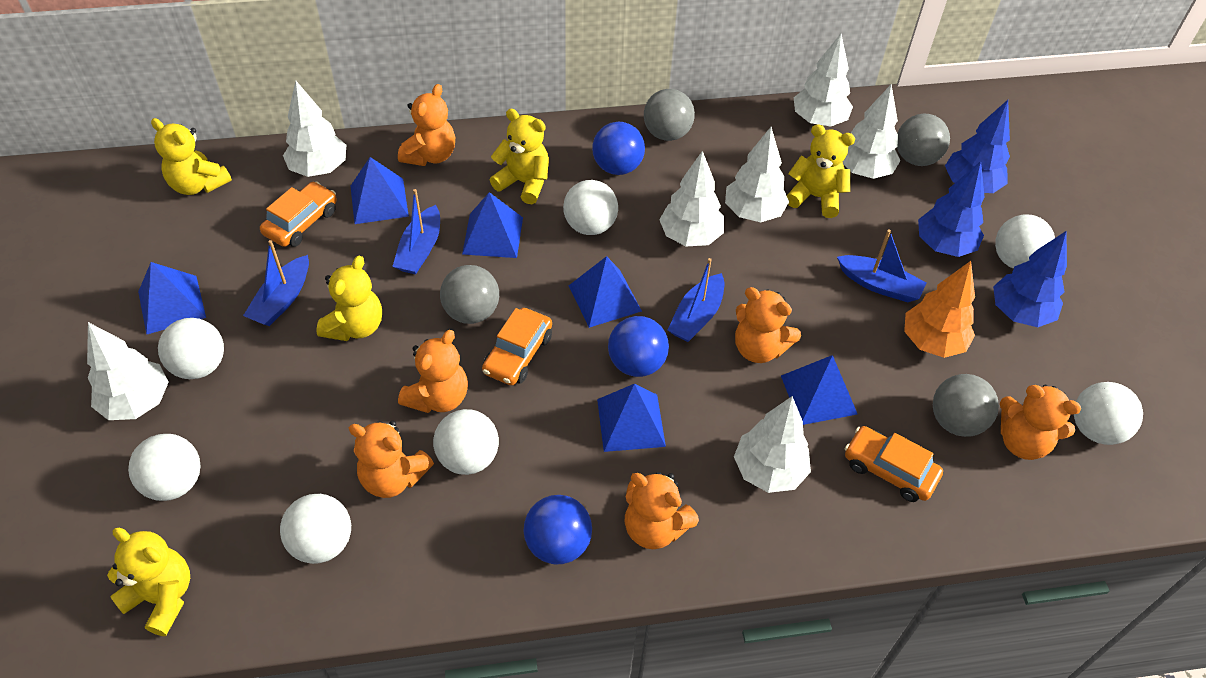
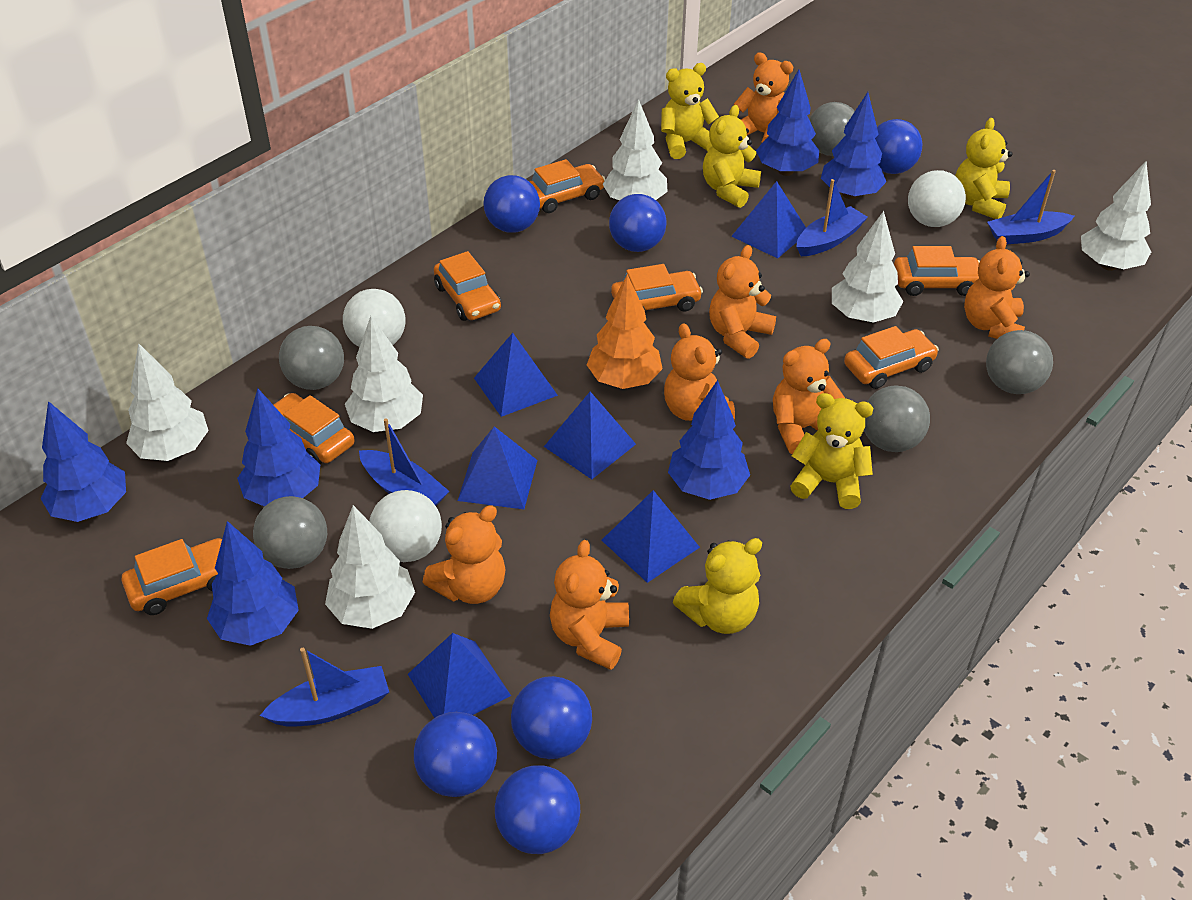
blue ball: [524,495,592,564] [592,122,645,175] [608,316,669,377] = 3 -> [414,712,497,797] [483,175,540,233] [495,765,580,854] [511,676,592,759] [609,194,666,252] [875,119,922,174] = 6
blue tree: [918,161,984,257] [945,100,1010,193] [993,231,1067,327] = 3 -> [40,401,126,522] [207,521,299,646] [237,388,321,507] [668,380,750,500] [756,70,819,176] [821,92,886,199] = 6
grey ball: [440,265,499,324] [644,89,695,141] [897,114,950,166] [933,374,999,437] = 4 -> [253,496,327,569] [279,326,344,390] [809,102,855,156] [864,385,930,452] [986,330,1053,394] = 5
orange car: [260,181,337,247] [482,308,552,385] [845,426,943,502] = 3 -> [122,538,222,615] [273,393,355,464] [434,251,501,321] [529,159,605,213] [611,264,703,311] [844,326,939,389] [894,246,980,296] = 7
orange teddy bear: [349,421,434,498] [398,84,455,166] [398,330,468,413] [625,472,699,549] [735,287,801,363] [1000,385,1081,460] = 6 -> [423,505,506,604] [550,540,629,670] [664,323,735,421] [709,245,776,359] [734,53,793,143] [773,339,845,454] [964,236,1030,339] = 7
white ball: [128,434,200,501] [158,318,224,379] [280,494,351,564] [433,409,499,475] [563,180,618,235] [995,214,1055,269] [1074,382,1143,445] = 7 -> [343,289,405,347] [369,490,442,562] [908,170,966,227] = 3
white tree: [87,322,169,420] [283,81,346,177] [659,151,724,246] [725,127,789,222] [734,396,811,493] [794,34,853,126] [843,84,901,179] = 7 -> [126,343,209,461] [325,505,415,629] [345,316,423,432] [603,99,668,201] [832,211,903,323] [1081,161,1151,271] = 6

